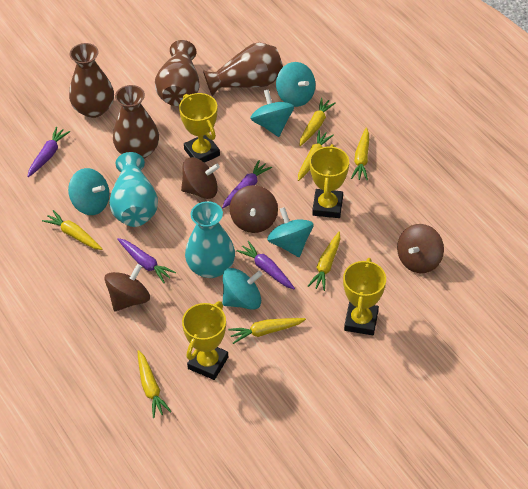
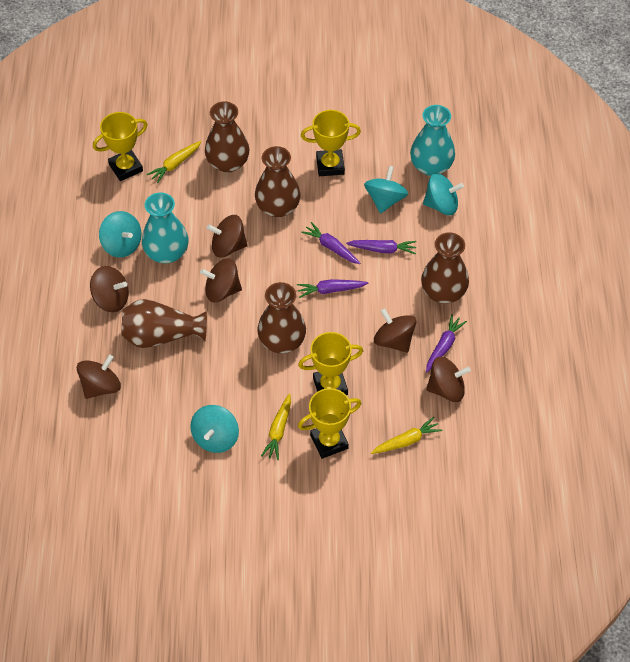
brown spinning top: [105,264,150,311] [181,157,220,199] [230,185,278,233] [397,224,444,273] = 4 -> [77,355,121,399] [90,266,129,312] [200,258,242,302] [207,215,248,258] [374,308,416,353] [426,357,471,402] = 6
brown vase: [69,43,114,118] [113,85,159,159] [155,40,200,106] [203,42,283,97] = 4 -> [121,299,207,348] [205,101,249,173] [255,146,301,217] [257,282,306,353] [421,232,469,304] = 5
turquoise spinning top: [68,168,110,215] [222,268,263,310] [250,89,294,137] [267,207,314,257] [276,62,315,107] = 5 -> [99,211,141,257] [190,405,239,453] [364,166,408,214] [423,173,464,215] = 4
yellow carrot: [42,210,102,250] [138,350,172,418] [228,318,306,344] [298,130,334,181] [299,98,336,146] [308,232,340,291] [351,127,369,181] = 7 -> [147,141,201,183] [261,393,291,460] [371,417,443,454] = 3

